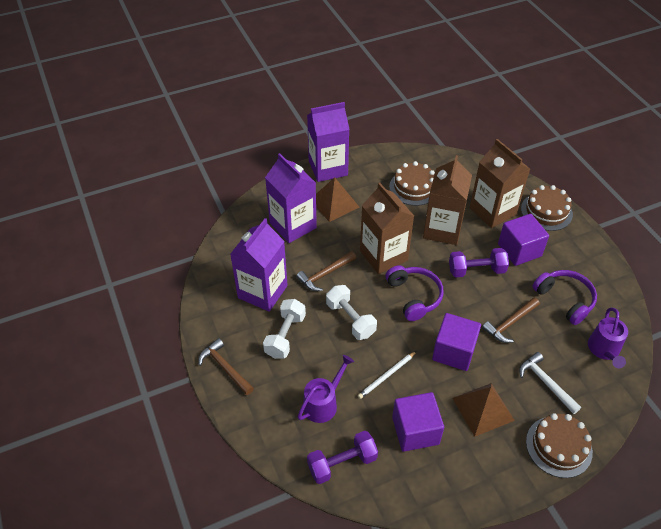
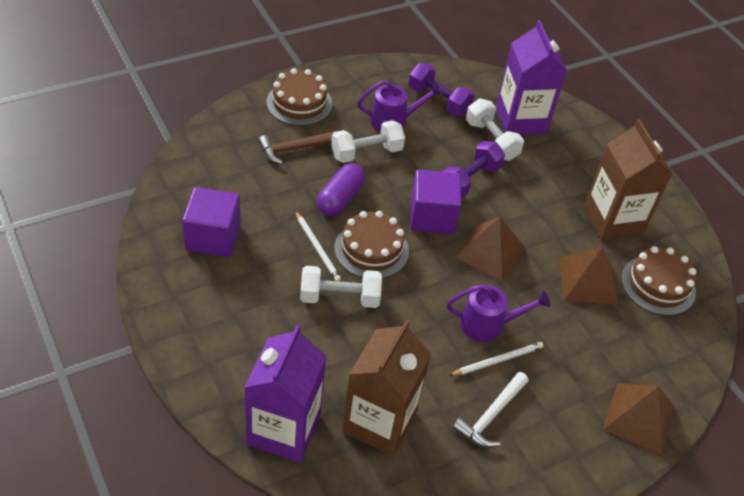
brown carton: [360,182,414,274] [423,155,472,245] [470,139,530,228] = 3 -> [342,319,431,456] [584,119,673,240] = 2
brown hammer: [198,338,254,395] [296,251,356,291] [482,297,540,343] = 3 -> [258,131,337,164] = 1
brown pyramid: [316,177,360,222] [452,383,515,437] = 2 -> [454,217,525,281] [559,246,618,305] [603,383,675,454] = 3
purple capsule: none = 0 -> [316,163,365,216] = 1
purple carton: [230,218,288,312] [265,153,317,243] [307,102,350,182] = 3 -> [244,325,326,463] [496,20,567,135] = 2
purple cube: [392,392,444,452] [432,313,481,371] [498,214,549,266] = 3 -> [182,187,241,257] [410,169,461,234] = 2
purple headphones: [386,265,444,321] [532,270,597,325] = 2 -> none = 0
white dumbbell: [263,299,306,359] [326,285,377,340] = 2 -> [300,266,382,308] [331,120,405,163] [466,99,524,161] = 3
white pencil: [358,351,417,399] = 1 -> [295,211,341,281] [449,342,543,376] = 2

